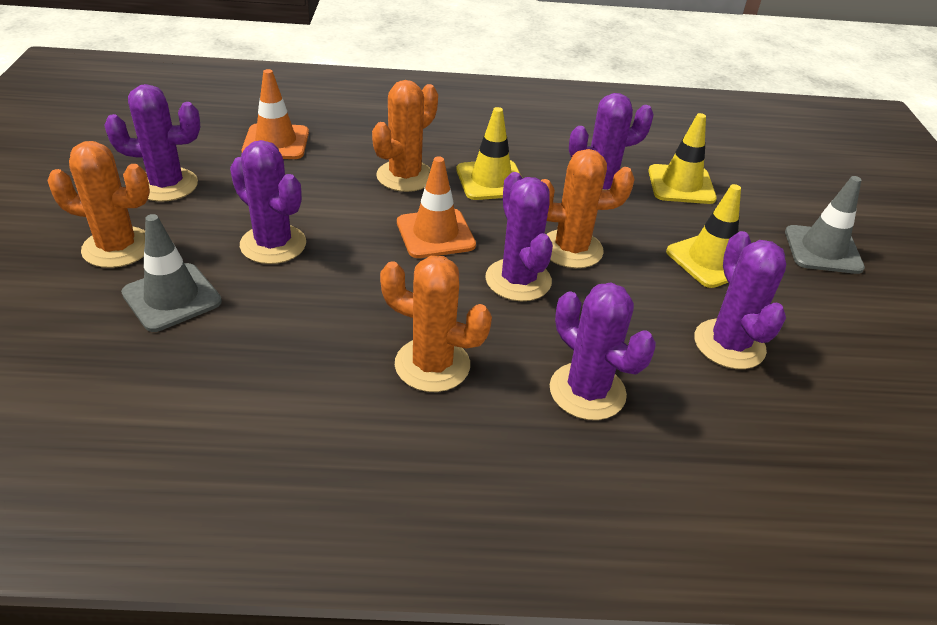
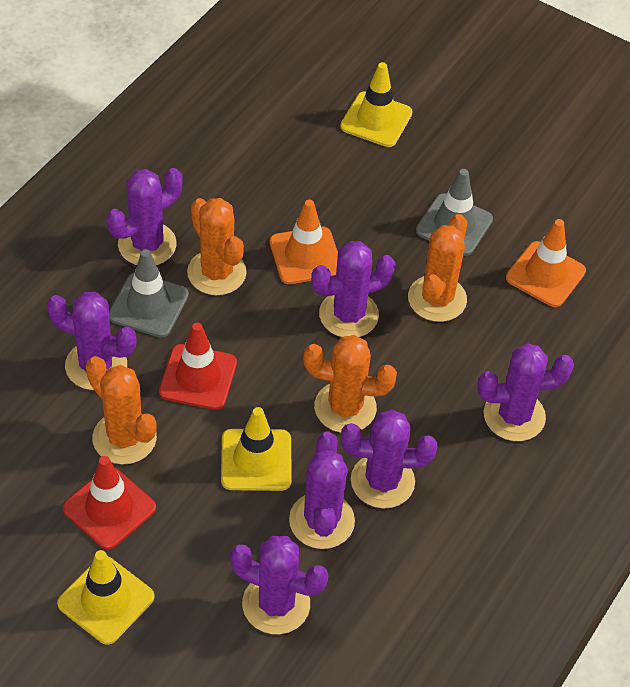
purple cactus: [104,84,200,202] [230,140,306,264] [485,172,553,301] [550,283,656,420] [569,93,654,190] [694,231,786,369] = 6 -> [47,292,137,390] [106,168,182,265] [230,536,328,634] [289,431,355,549] [311,241,396,337] [341,410,437,509] [477,343,574,441] = 7
red traffic cone: none = 0 -> [63,456,156,550] [159,323,237,410] = 2

